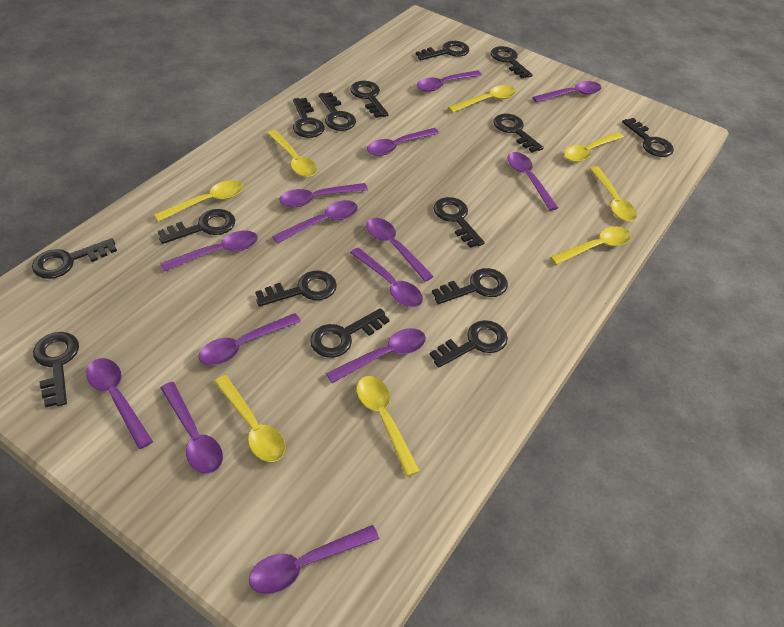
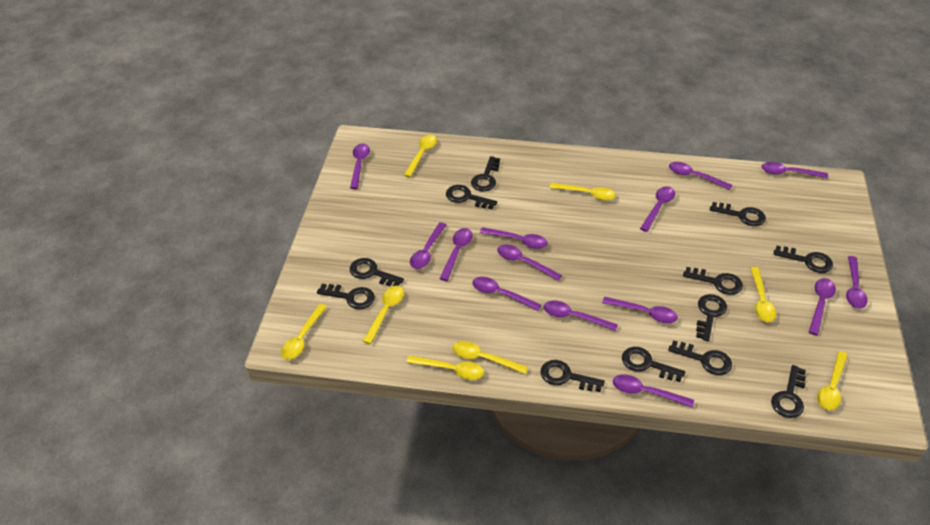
black key: [32,238,117,279] [33,332,79,407] [158,209,235,244] [255,271,337,306] [293,98,325,138] [310,308,389,358] [319,92,356,131] [350,81,389,118] [416,41,470,60] [430,320,508,368] [432,268,508,304] [433,197,485,248] [490,46,533,78] [493,114,544,153] [622,118,674,157] = 15 -> [317,284,375,309] [350,258,404,286] [446,185,497,209] [471,156,500,192] [541,360,605,392] [622,347,685,382] [668,340,732,375] [683,267,743,295] [696,294,727,341] [710,202,766,226] [771,365,806,418] [773,246,833,273] = 12

